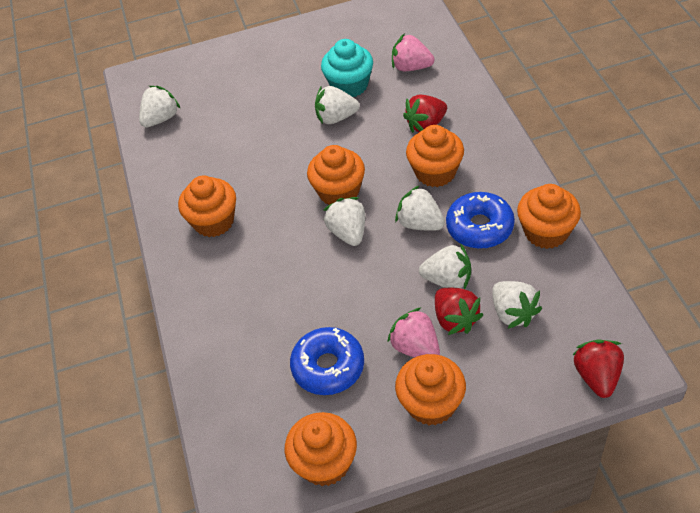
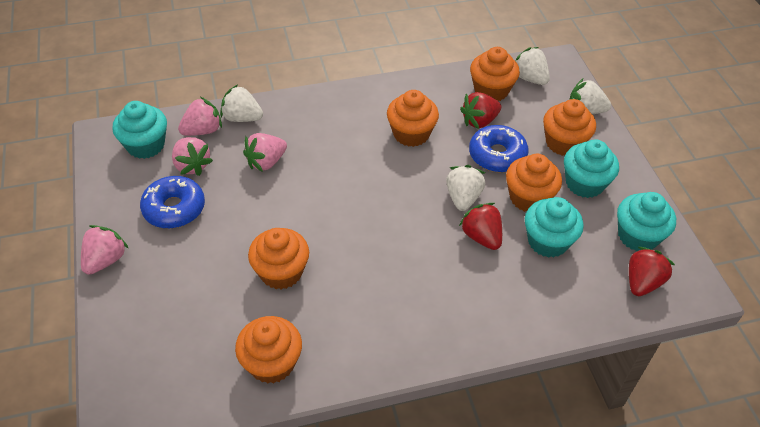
pink strawberry: [387,307,440,358] [392,33,435,71] = 2 -> [81,225,128,275] [172,137,213,176] [178,97,222,136] [243,133,287,172] = 4
turquoise cupcake: [321,39,373,97] = 1 -> [112,101,167,159] [525,197,584,258] [564,140,619,198] [617,192,676,251] = 4
white strawberry: [139,86,181,127] [315,86,360,124] [323,197,365,246] [395,185,445,231] [419,243,471,289] [492,281,542,329] = 6 -> [220,85,263,122] [446,165,485,211] [515,47,550,85] [569,79,611,114] = 4

